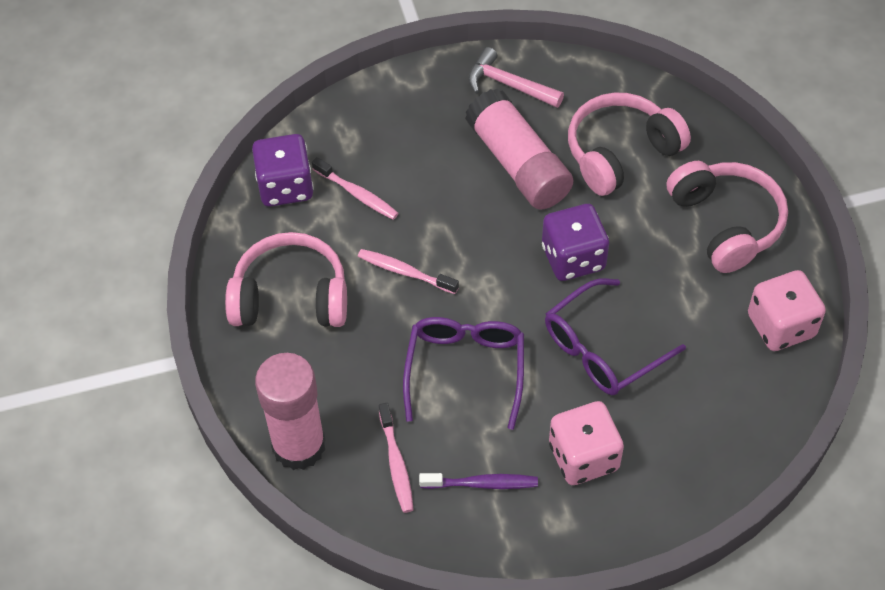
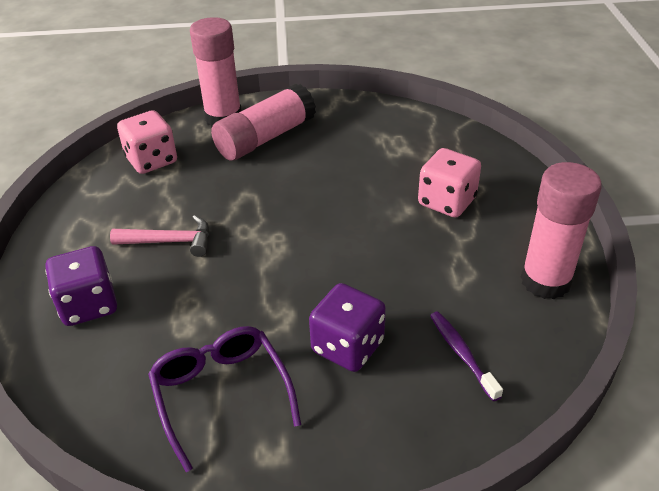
pink glue stick: [255,353,326,470] [465,89,574,210] = 2 -> [190,17,242,127] [211,84,316,161] [521,162,602,299] = 3
pink headphones: [225,232,347,327] [568,93,691,196] [666,161,788,273] = 3 -> none = 0
pink toothbrush: [312,157,399,220] [358,249,459,294] [379,403,414,513] = 3 -> none = 0
purple glasses: [403,317,524,430] [545,278,686,395] = 2 -> [148,326,301,472] = 1

